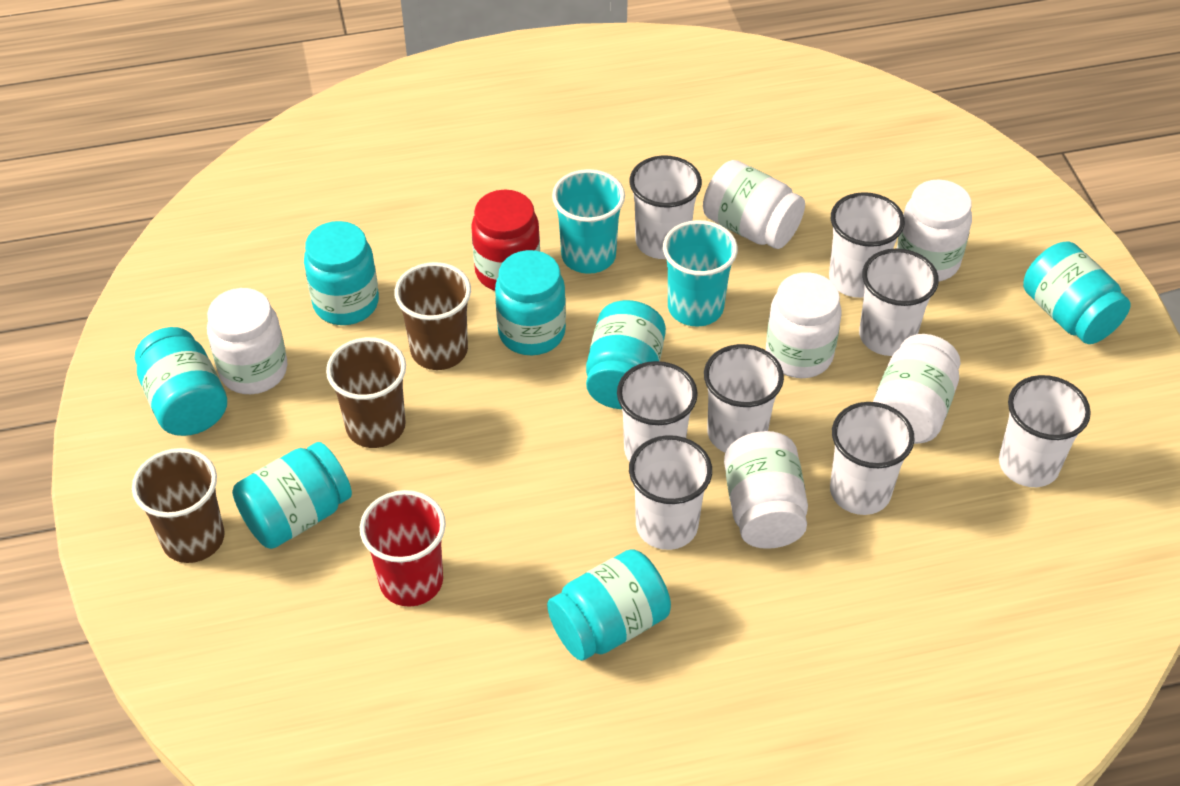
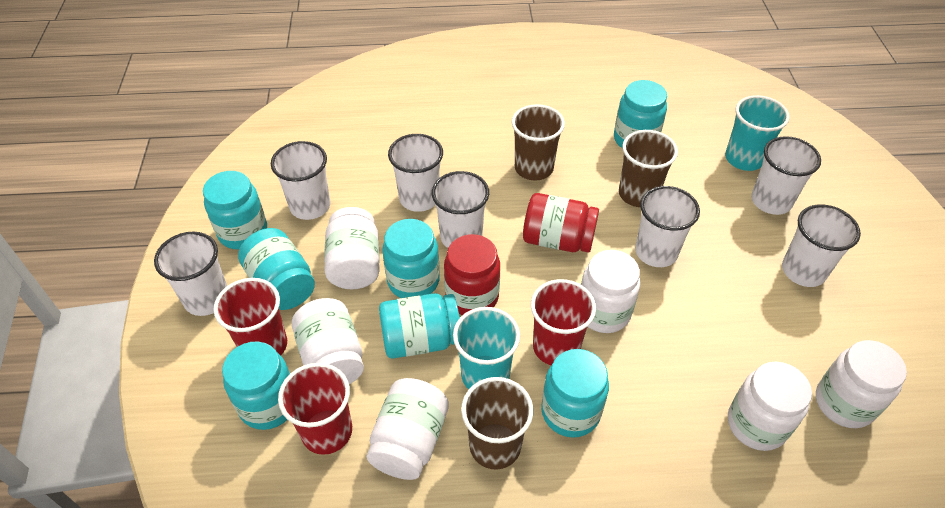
red cup: [360,490,446,607] = 1 -> [213,278,287,356] [278,363,352,455] [531,279,596,365] = 3
red jar: [471,189,540,291] = 1 -> [444,234,500,315] [523,193,599,253] = 2
white cup: [617,361,698,462] [629,155,702,259] [629,435,712,550] [704,344,784,453] [829,192,905,298] [830,402,915,515] [859,248,939,356] [999,375,1091,487] = 8 -> [154,231,227,316] [271,141,330,220] [388,134,443,212] [432,171,489,248] [635,186,700,267] [751,136,821,215] [782,204,861,287] = 7

